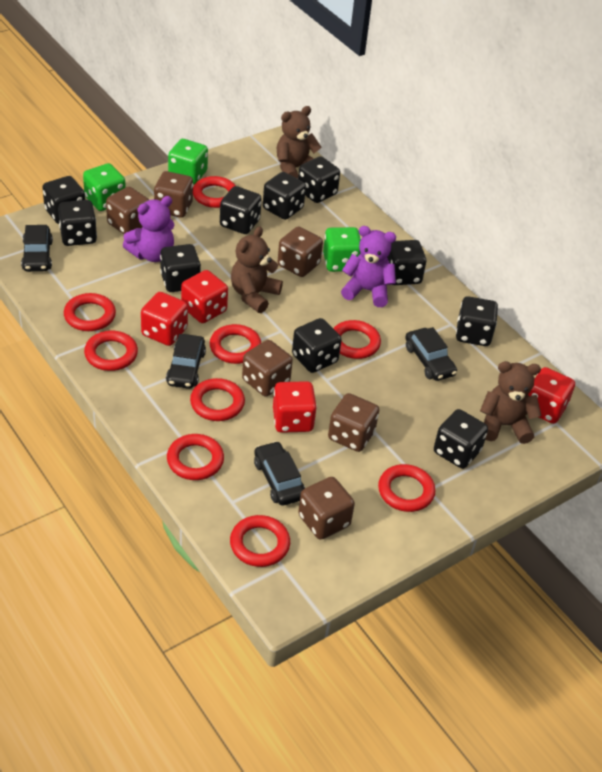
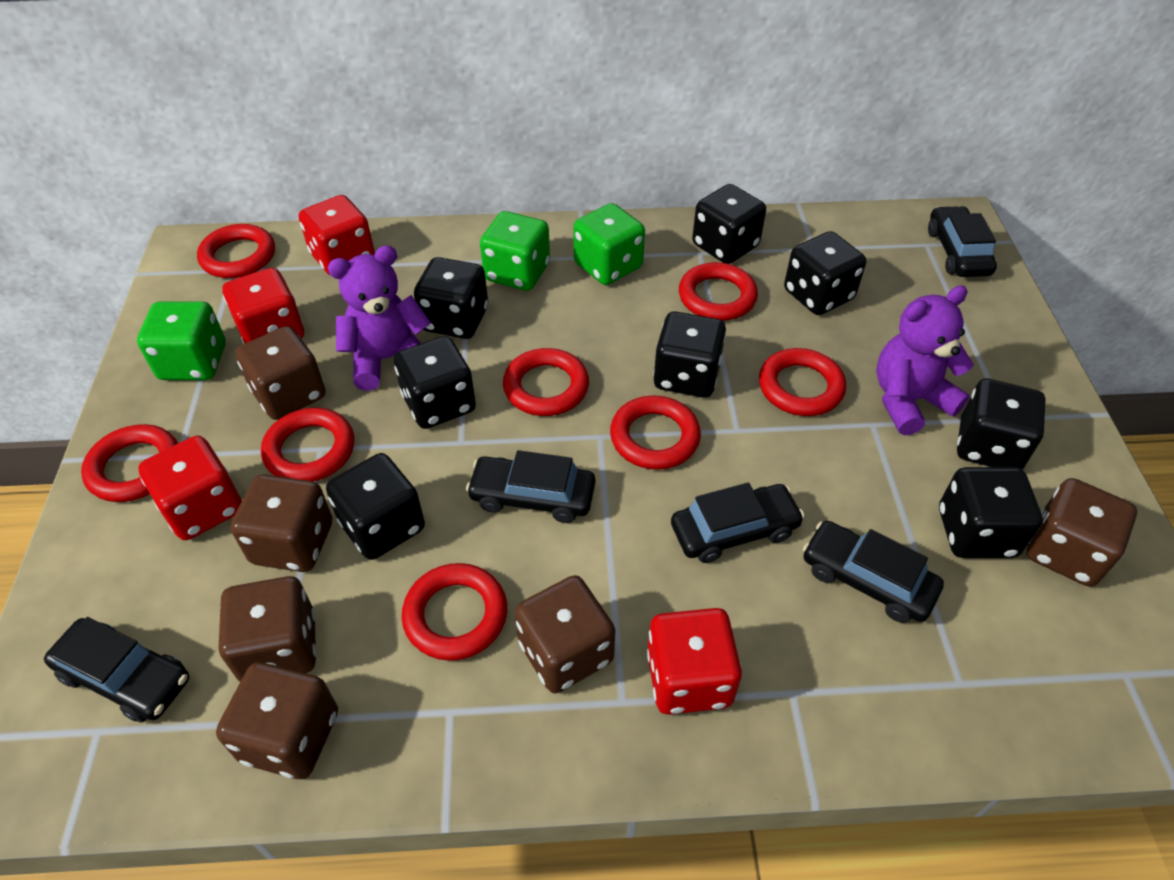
black car: [21,225,53,272] [166,334,206,389] [254,441,305,506] [405,327,457,381] = 4 -> [44,617,189,723] [466,450,595,523] [671,483,805,563] [803,521,944,623] [928,206,997,277] = 5
black dice: [42,176,85,224] [58,200,97,246] [160,244,201,292] [220,186,262,234] [263,172,306,220] [292,318,342,373] [298,156,340,203] [387,240,426,285] [434,409,488,469] [456,296,498,346] = 10 -> [326,453,425,560] [394,336,476,429] [414,257,488,339] [653,311,726,398] [692,184,766,264] [784,231,866,315] [939,467,1043,558] [957,378,1046,470] = 8
brown teddy bear: [231,226,283,313] [277,106,322,179] [480,361,542,444] = 3 -> none = 0
red ring: [64,293,116,331] [84,331,138,371] [167,434,224,480] [190,378,245,421] [193,176,236,208] [210,324,261,364] [230,515,290,567] [333,320,381,359] [378,464,436,512] = 9 -> [81,424,178,502] [197,224,275,278] [261,408,354,482] [402,563,507,661] [503,348,589,416] [610,395,701,470] [679,262,758,321] [759,348,846,416] = 8

